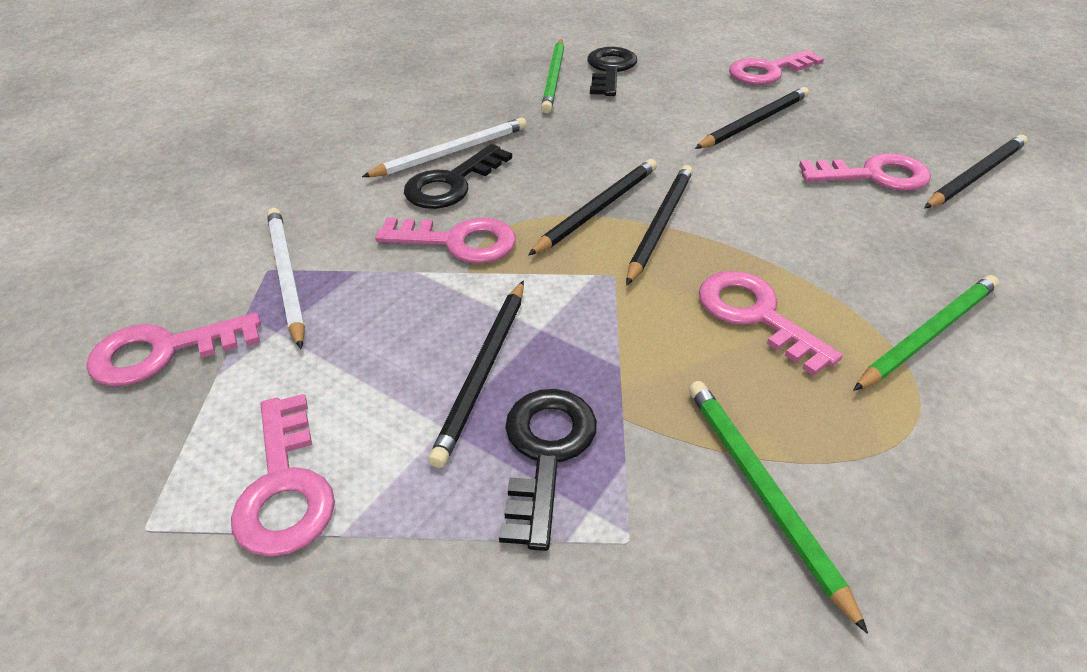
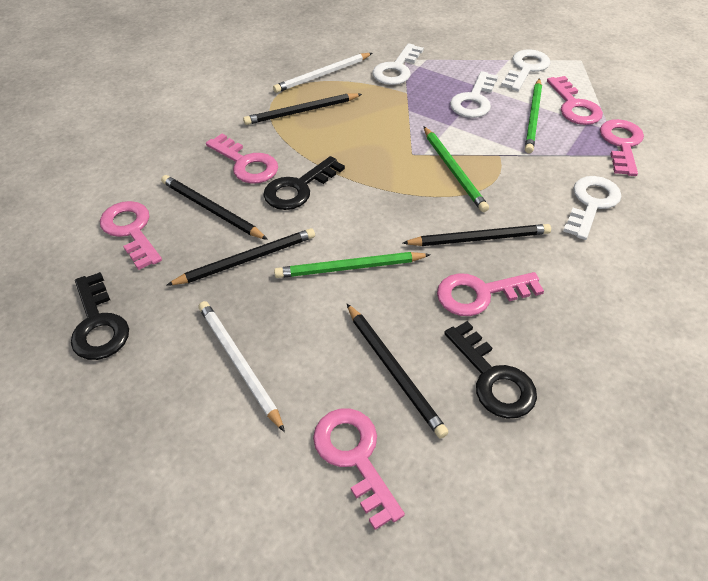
white key: none = 0 -> [372,43,424,85] [450,71,498,118] [501,49,550,91] [563,176,622,240] = 4

